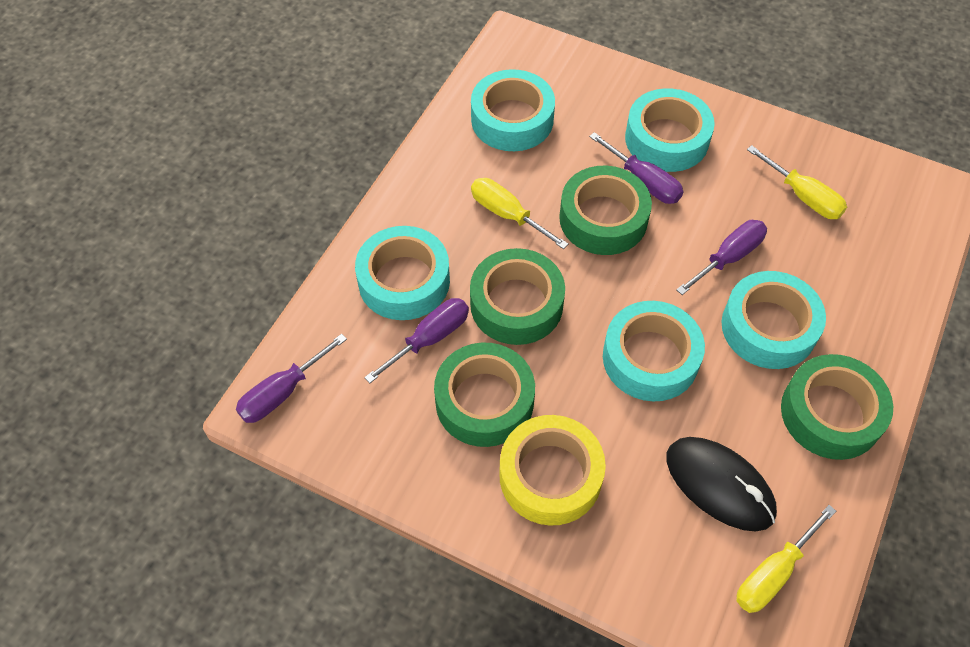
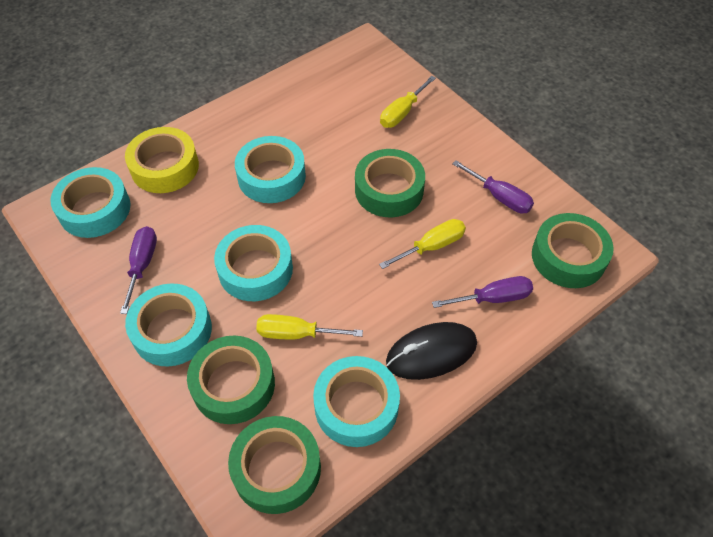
purple screwdriver: [236,334,347,423] [364,298,469,383] [589,132,683,204] [676,220,767,295] = 4 -> [120,226,157,314] [432,276,533,308] [452,160,534,214] = 3

